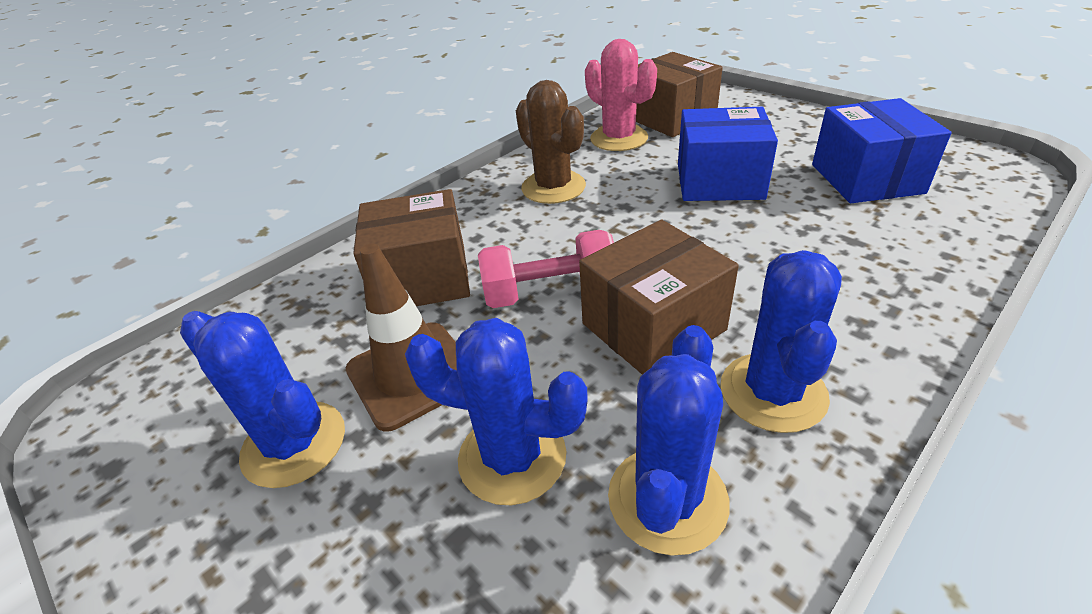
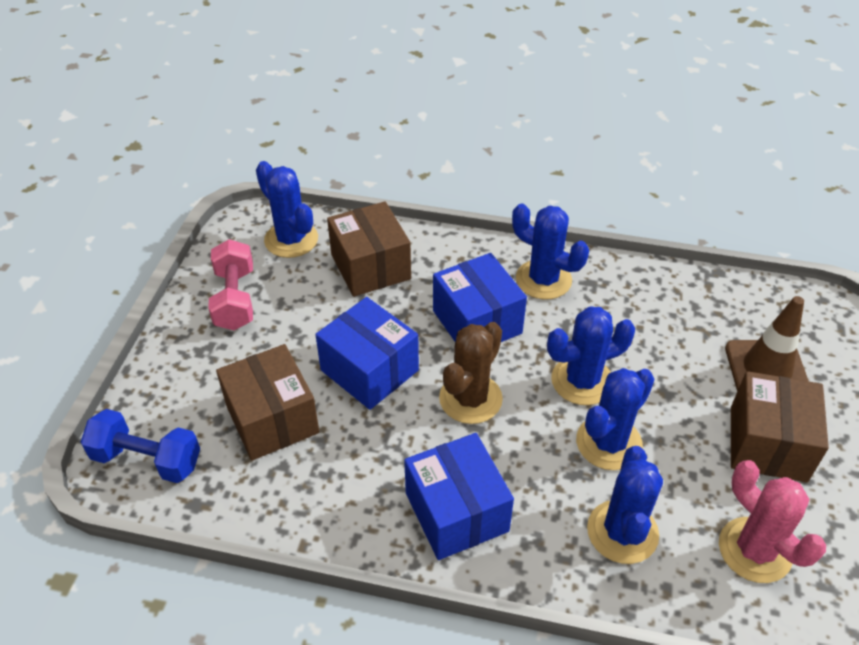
blue box: [678,107,778,201] [812,98,952,203] = 2 -> [315,297,419,410] [404,433,514,560] [433,253,527,342] = 3
blue cactus: [180,311,345,488] [405,318,588,505] [608,325,730,556] [721,250,842,433] = 4 -> [256,161,318,258] [512,203,589,299] [547,306,635,405] [576,368,655,470] [587,446,663,564] = 5
blue dumbbell: none = 0 -> [81,409,200,483] = 1

